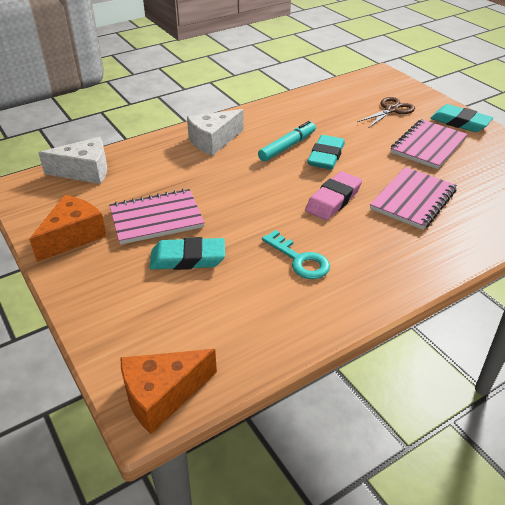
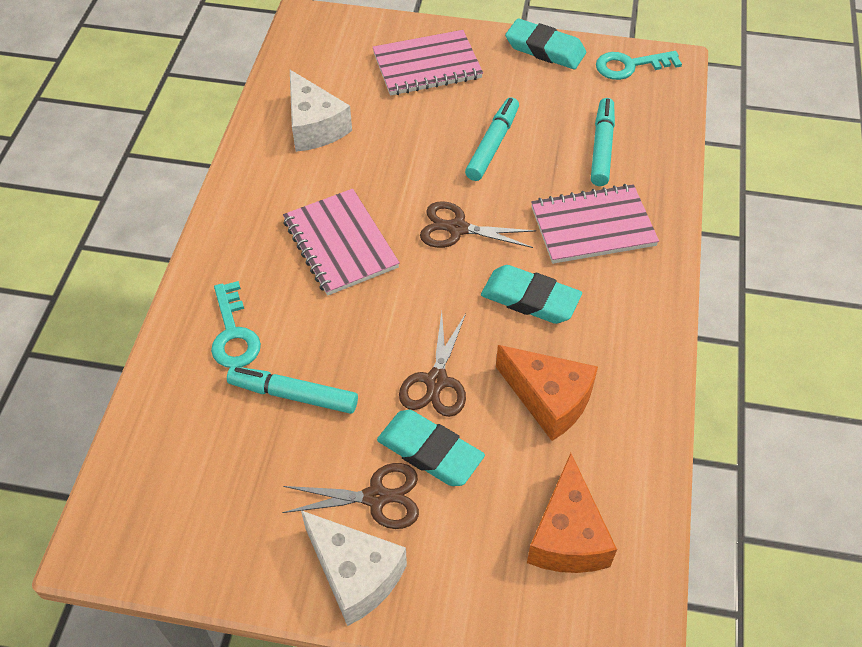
brown scissors: [357,97,415,128] = 1 -> [282,463,419,529] [399,312,466,417] [420,201,536,248] = 3
pink eraser: [305,171,362,220] = 1 -> none = 0
turquoise key: [262,230,330,279] = 1 -> [211,281,261,368] [596,51,682,80] = 2
turquoise marker: [258,121,316,162] = 1 -> [227,366,358,414] [465,97,519,181] [591,98,615,186] = 3

